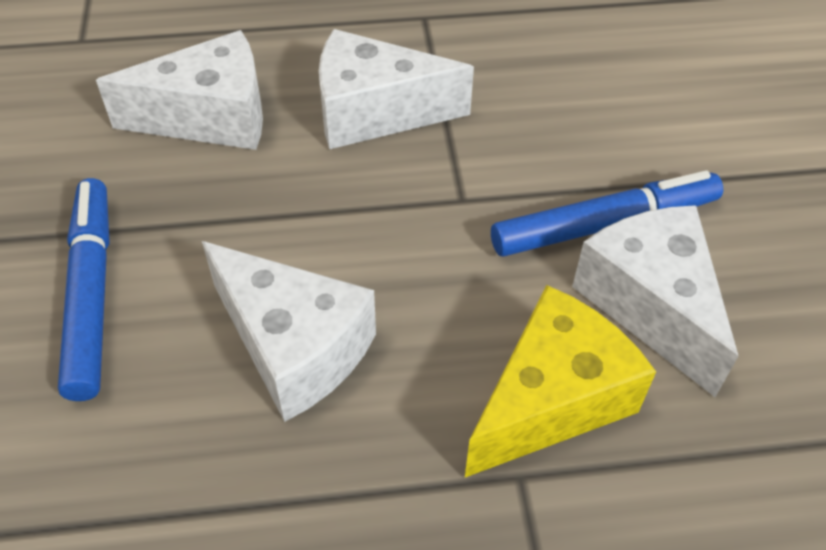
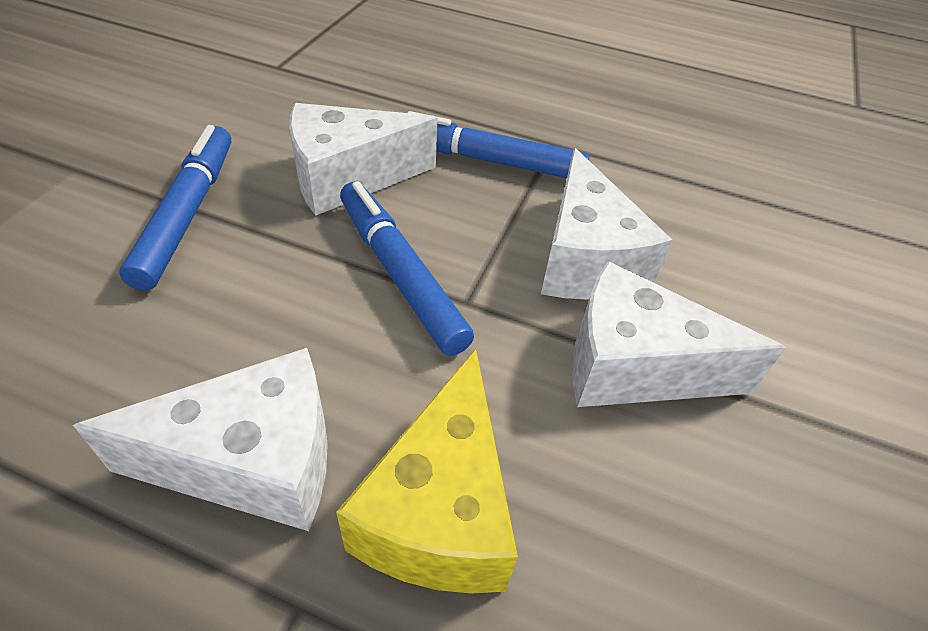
blue marker: [58,178,110,401] [491,170,723,257] = 2 -> [119,125,231,291] [340,181,474,356] [408,111,589,178] = 3

